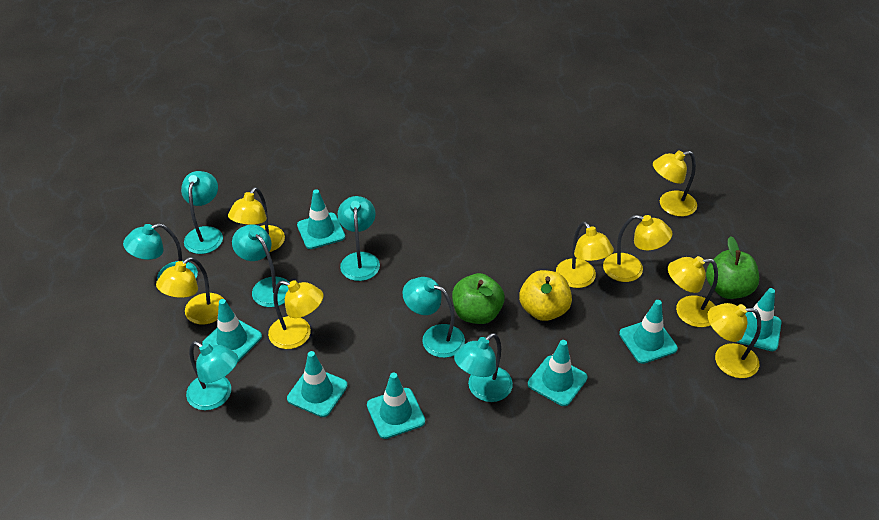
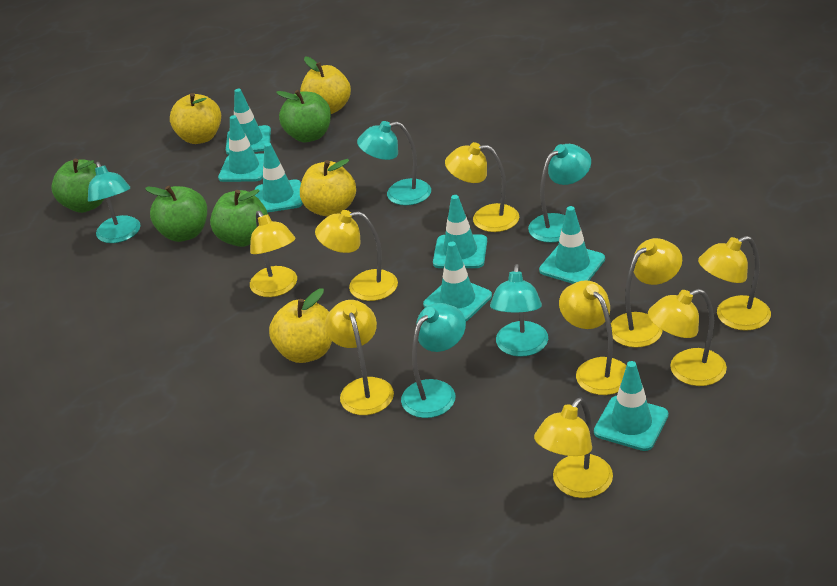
green apple: [452,273,505,324] [706,236,759,299] = 2 -> [51,159,104,213] [145,186,207,242] [210,189,268,247] [276,90,331,142] = 4
turquoise lamp: [123,223,198,280] [181,171,223,254] [186,341,238,410] [232,224,289,307] [337,196,380,281] [403,277,465,358] [454,333,513,402] = 7 -> [88,162,141,243] [357,121,431,205] [401,303,466,418] [490,264,548,357] [528,144,591,243] = 5
yellow apple: [519,270,572,321] = 1 -> [170,93,221,144] [269,288,332,363] [300,57,351,114] [300,159,356,217] = 4
yellow lamp: [156,257,224,324] [228,187,285,252] [268,280,324,349] [556,221,614,288] [603,215,673,282] [653,151,697,217] [668,256,718,327] [708,303,761,378] = 8 -> [250,211,297,297] [315,210,398,301] [325,300,394,415] [445,142,519,232] [534,398,613,498] [559,280,627,395] [611,238,682,348] [648,289,727,386] [698,236,771,331] = 9

